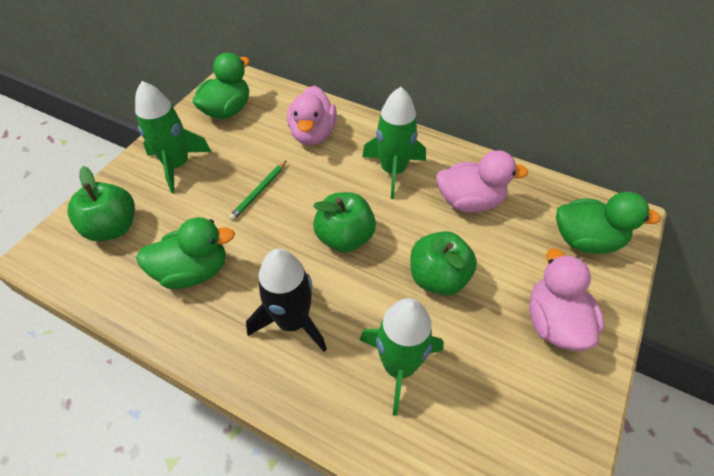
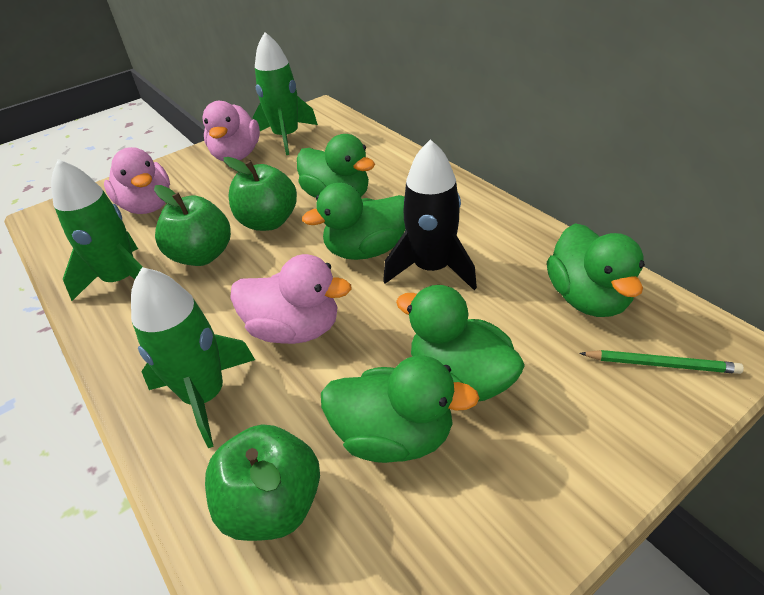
green duck: [136,217,235,289] [193,52,250,119] [556,192,661,254] = 3 -> [297,134,375,198] [302,183,406,260] [321,356,480,463] [396,285,525,401] [547,223,645,317] = 5

